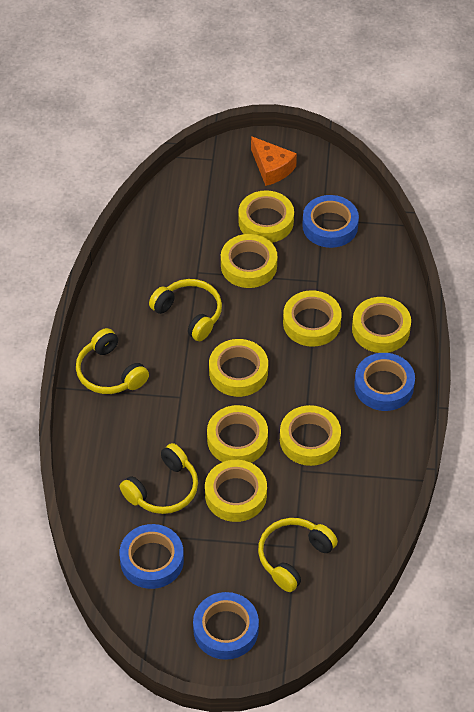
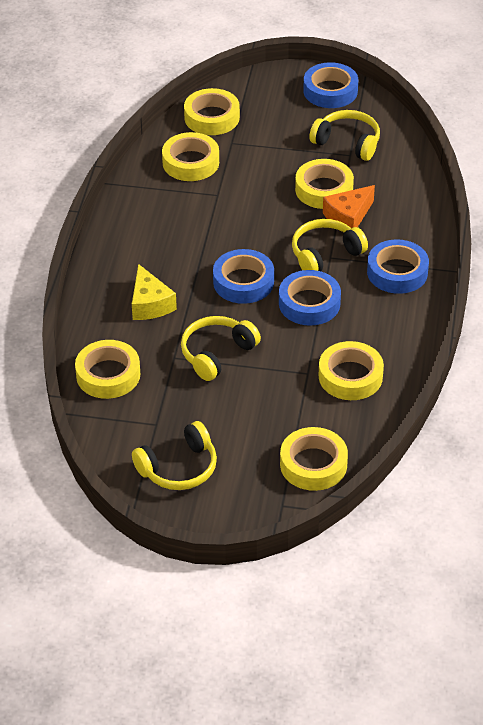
yellow cheese: none = 0 -> [132,264,177,320] = 1
yellow tape: [205,460,267,522] [207,405,268,463] [209,339,268,397] [221,234,277,288] [238,190,294,243] [280,405,341,466] [283,290,342,347] [352,297,411,353] = 8 -> [75,340,140,399] [162,132,219,181] [184,88,240,135] [280,427,348,491] [295,159,354,209] [319,341,384,400] = 6

